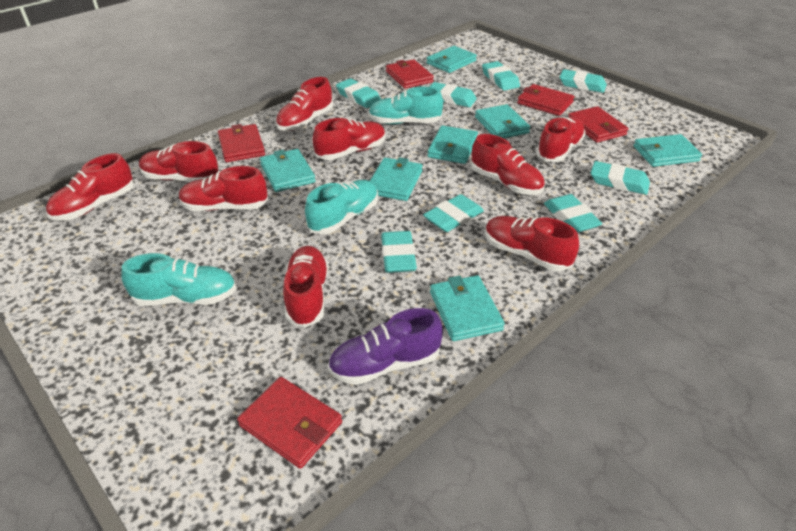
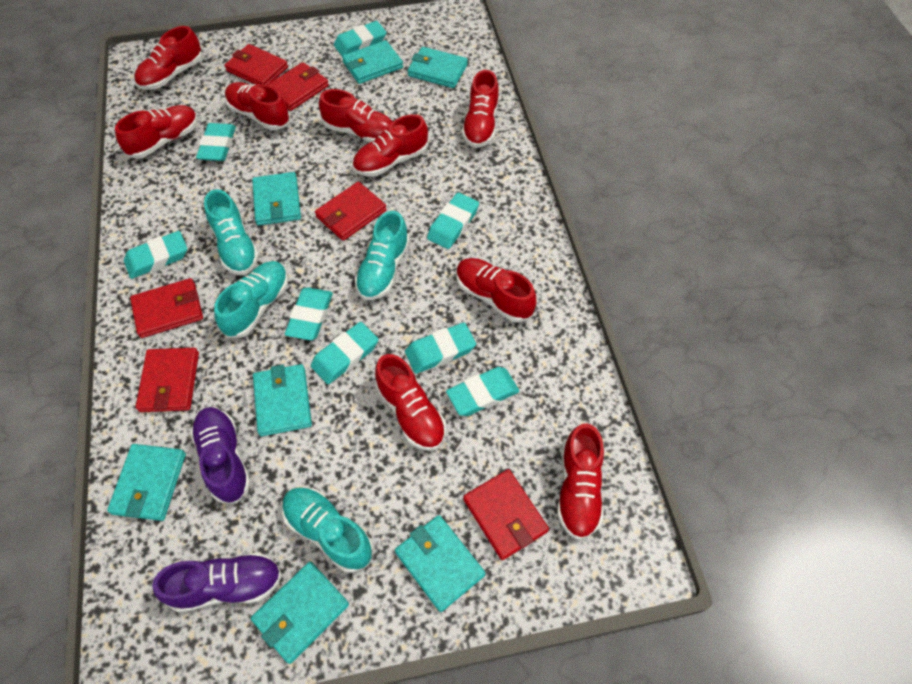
purple shoe: [328,308,443,385] = 1 -> [152,552,282,612] [190,407,251,503] = 2
red wallet: [218,124,265,162] [237,377,342,469] [386,59,434,89] [517,84,574,116] [568,106,628,142] = 5 -> [130,278,203,338] [136,348,199,412] [225,44,288,85] [267,62,329,111] [315,182,387,241] [463,469,549,560] = 6
turquoise shoe: [122,253,236,306] [305,180,378,235] [368,87,443,124] = 3 -> [204,189,259,275] [214,261,288,338] [282,487,373,573] [355,211,410,300] = 4

